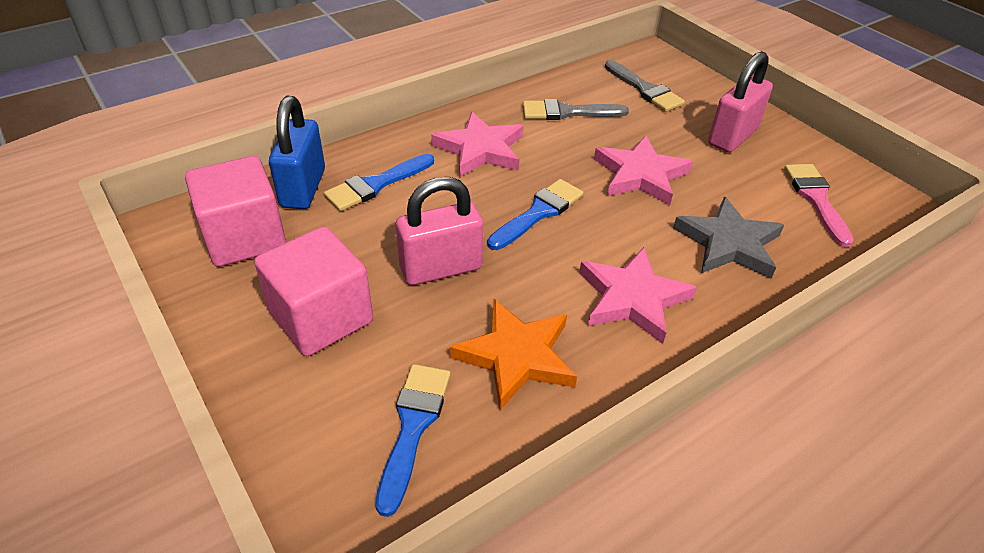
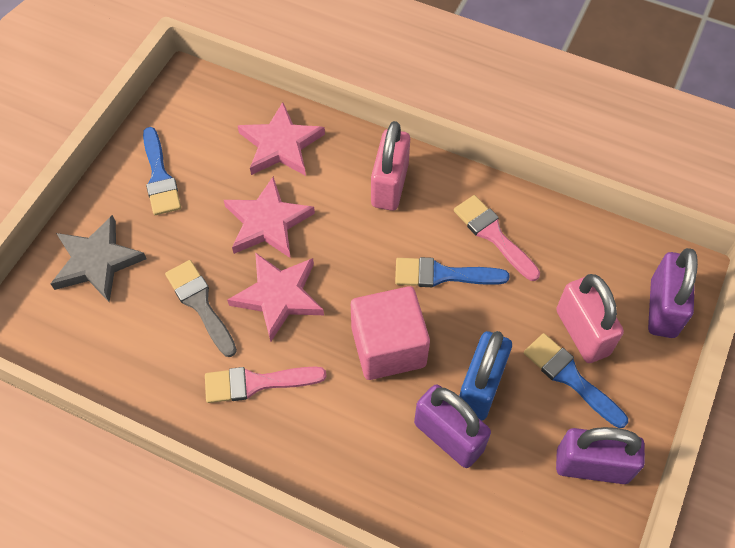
grey brush: [523,99,629,120] [605,60,685,112] = 2 -> [165,260,237,357] = 1
orange star: [450,298,577,410] = 1 -> none = 0
pink brush: [784,164,854,247] = 1 -> [205,367,327,403] [454,195,540,281] = 2
pink cube: [185,156,286,267] [254,226,373,356] = 2 -> [351,286,430,380] = 1
purple padlock: none = 0 -> [414,384,491,468] [556,427,645,484] [648,248,698,338] = 3

